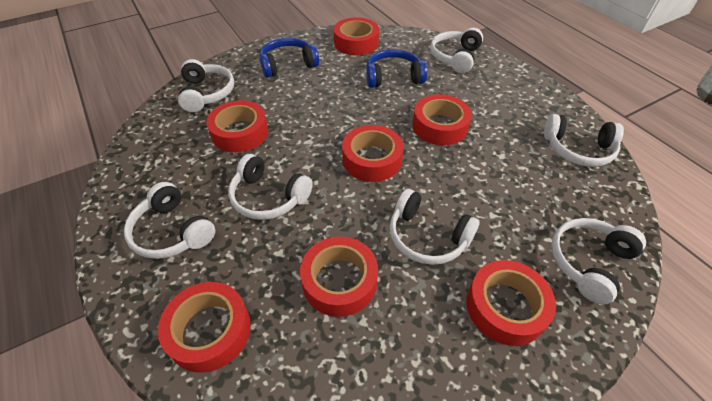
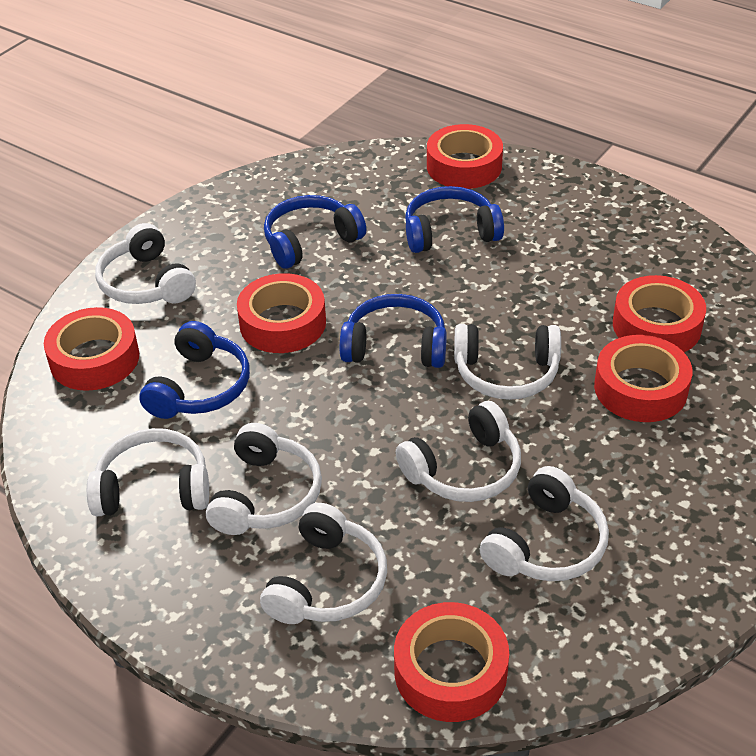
blue headphones: [260,38,319,78] [366,49,427,88] = 2 -> [139,321,250,419] [264,195,366,269] [340,294,447,368] [405,186,504,253] = 4
red tape: [158,282,251,373] [206,100,268,153] [300,236,378,317] [334,17,379,55] [342,125,404,182] [413,94,472,145] [466,260,556,346] = 7 -> [44,307,139,391] [237,273,326,353] [394,602,509,722] [427,124,503,189] [594,335,692,422] [613,275,706,352] = 6

